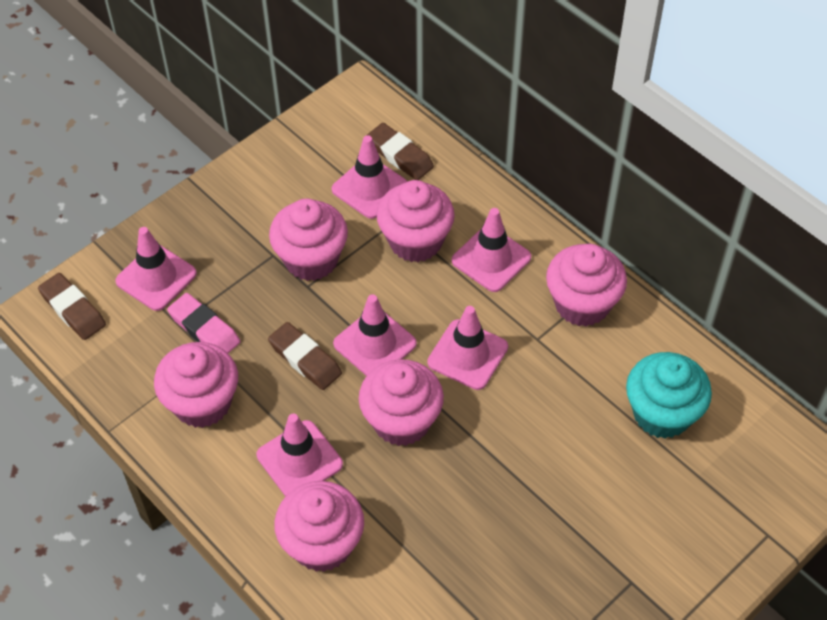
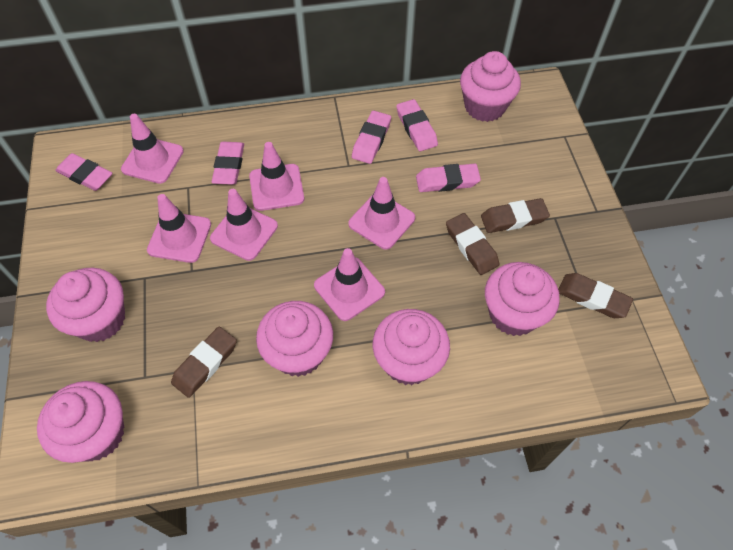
brown eraser: [38,273,106,340] [268,322,342,390] [366,123,434,180] = 3 -> [171,327,237,398] [446,213,499,275] [481,198,550,233] [558,273,633,318] = 4
pink eraser: [167,293,241,353] = 1 -> [55,153,112,191] [211,142,244,185] [352,111,391,164] [396,99,438,151] [416,164,481,192] = 5
turquoise cupcake: [626,352,712,439] = 1 -> none = 0

